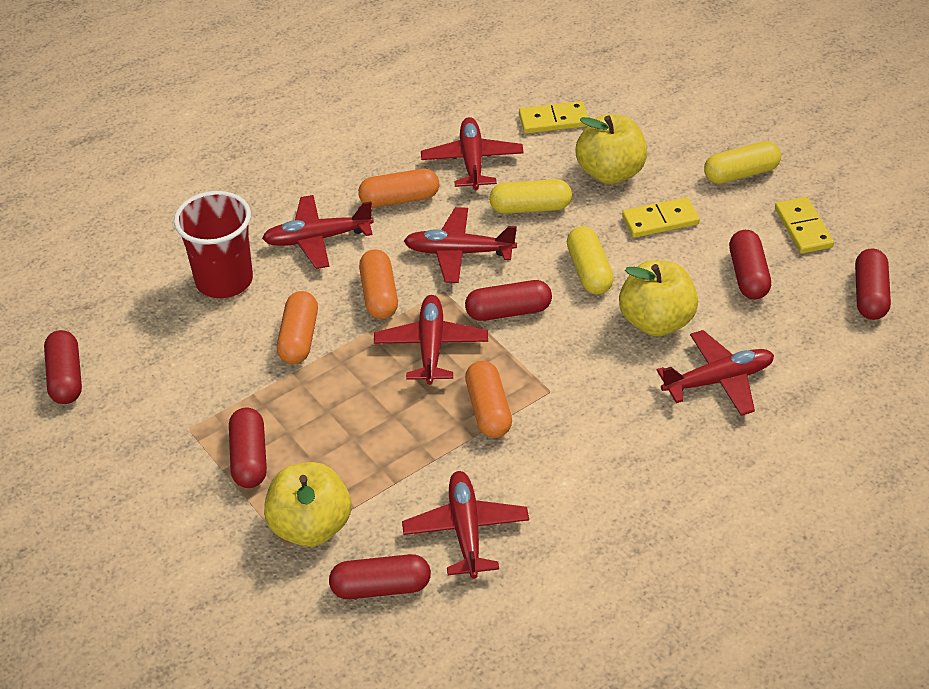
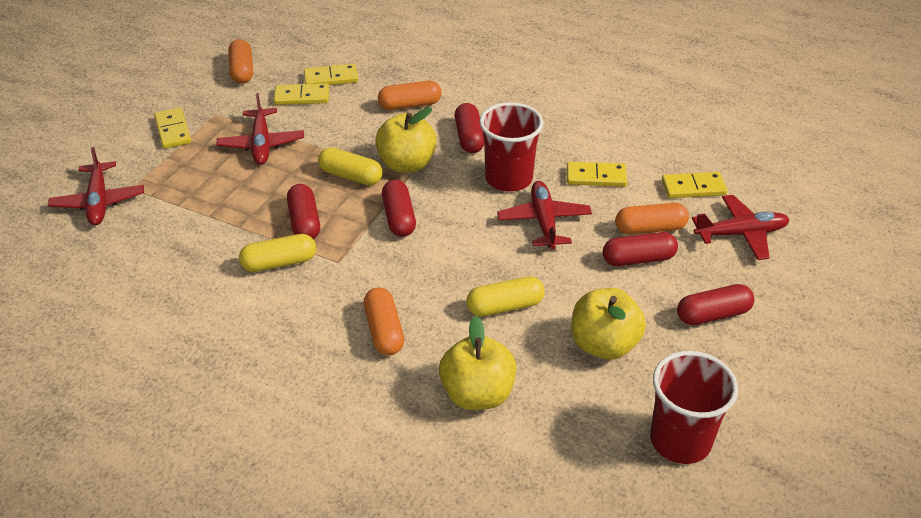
red capsule: [44,330,82,404] [229,408,267,488] [329,554,431,599] [465,280,552,321] [729,230,771,299] [855,249,891,320] = 6 -> [287,184,320,239] [382,180,416,237] [455,103,484,153] [603,232,678,266] [677,284,754,325] = 5
red cup: [174,191,253,298] = 1 -> [479,102,544,192] [650,351,738,464] = 2
red plane: [262,195,374,269] [374,295,488,385] [402,471,529,579] [404,207,517,283] [421,117,524,190] [657,330,774,416] = 6 -> [48,147,144,225] [217,93,304,165] [497,181,592,249] [692,195,790,260] = 4
yellow domino: [519,101,588,134] [622,197,700,238] [775,197,834,254] = 3 -> [154,108,191,149] [274,83,329,105] [304,64,358,85] [567,162,627,187] [662,172,727,198] = 5

